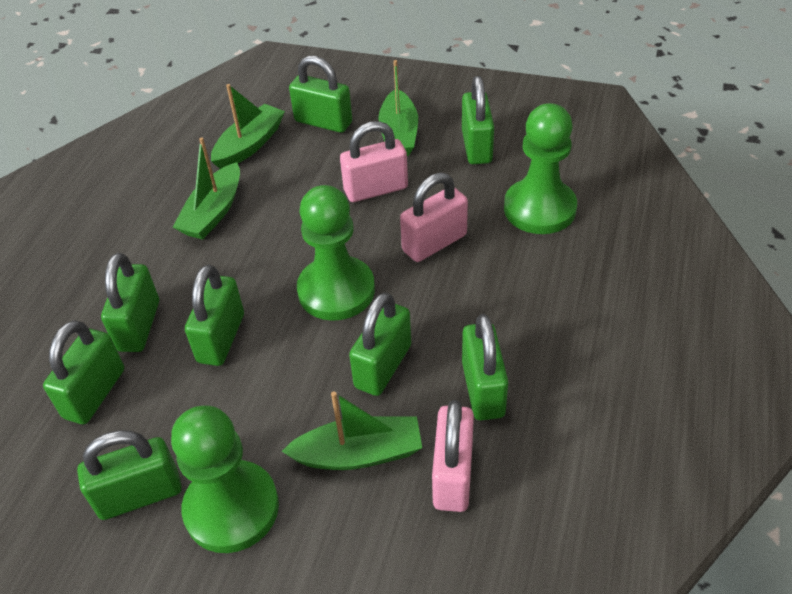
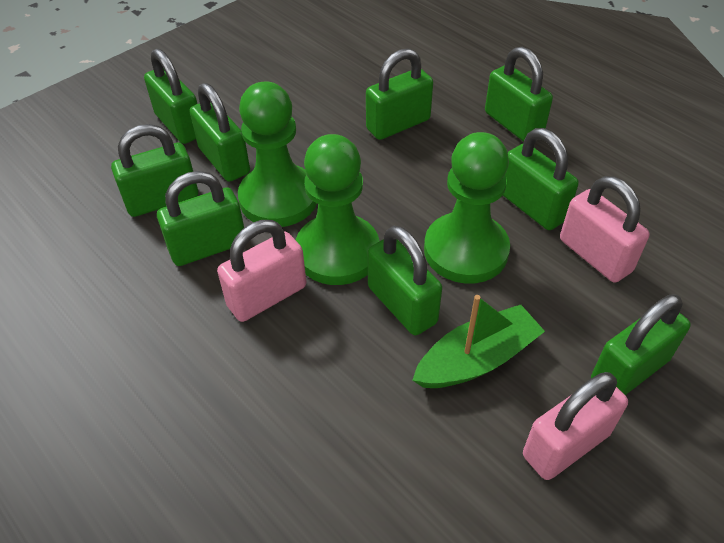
green boat: [173,137,240,239] [211,84,285,169] [282,391,422,470] [378,60,418,156] = 4 -> [412,295,545,388] = 1
green padlock: [43,320,124,424] [77,430,182,520] [101,253,159,352] [185,264,244,366] [289,56,352,133] [349,292,411,396] [462,76,494,164] [462,314,508,420] = 8 -> [111,124,198,217] [144,48,197,144] [157,171,244,266] [189,83,250,182] [366,48,433,140] [368,226,442,335] [485,47,553,142] [503,128,579,230] [591,294,691,395] = 9

